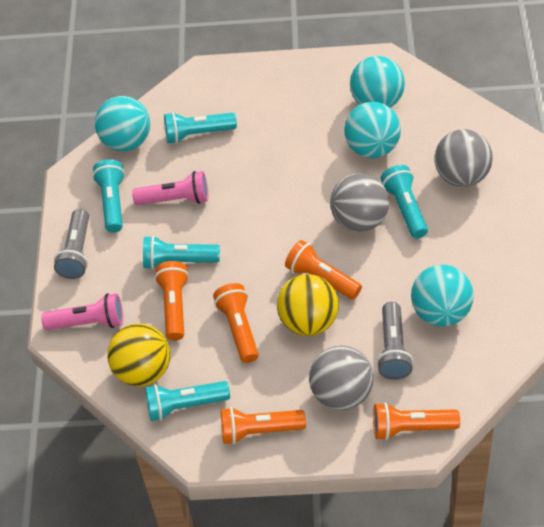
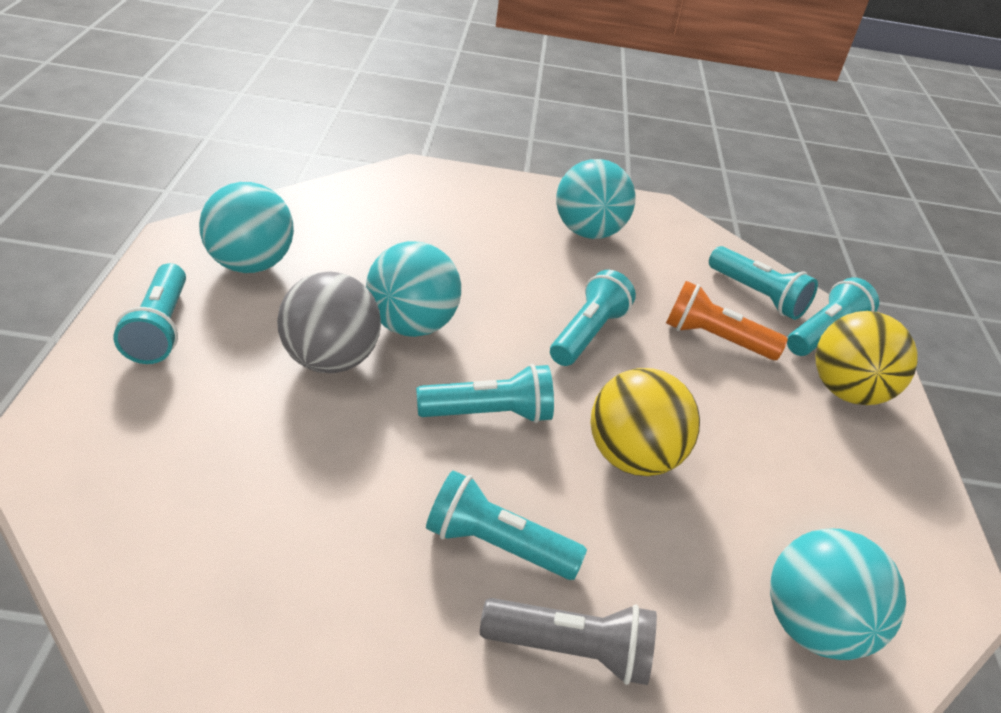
grey ball: [309,345,374,410] [330,173,389,232] [435,129,493,187] = 3 -> [277,271,381,373] = 1
grey flashlight: [54,209,89,279] [376,302,413,380] = 2 -> [480,598,657,685] = 1
orange flashlight: [154,261,189,341] [213,283,259,363] [221,407,306,445] [285,240,362,300] [373,402,460,440] = 5 -> [666,281,788,360] = 1
pink flashlight: [41,293,123,330] [132,171,208,205] = 2 -> none = 0
turquoise flashlight: [92,159,125,233] [143,235,220,270] [145,381,230,421] [164,112,237,144] [381,165,428,238] = 5 -> [113,263,186,364] [416,364,554,423] [426,470,587,580] [550,270,636,366] [709,246,818,320] [787,277,879,356] = 6

